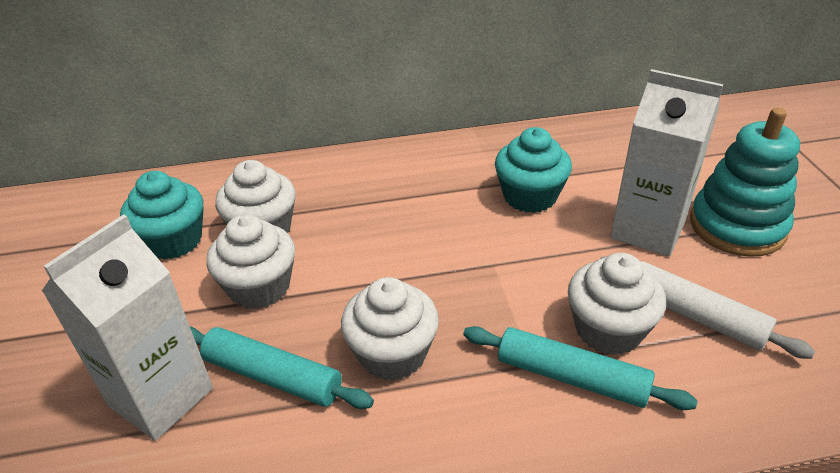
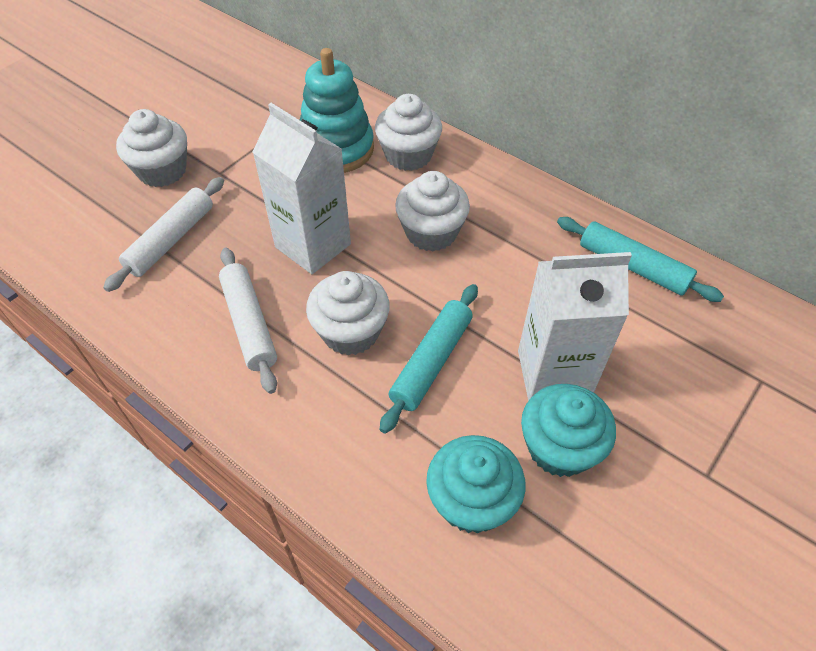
white rolling pin: [600,256,815,359] = 1 -> [103,177,224,292] [219,248,277,394] = 2

